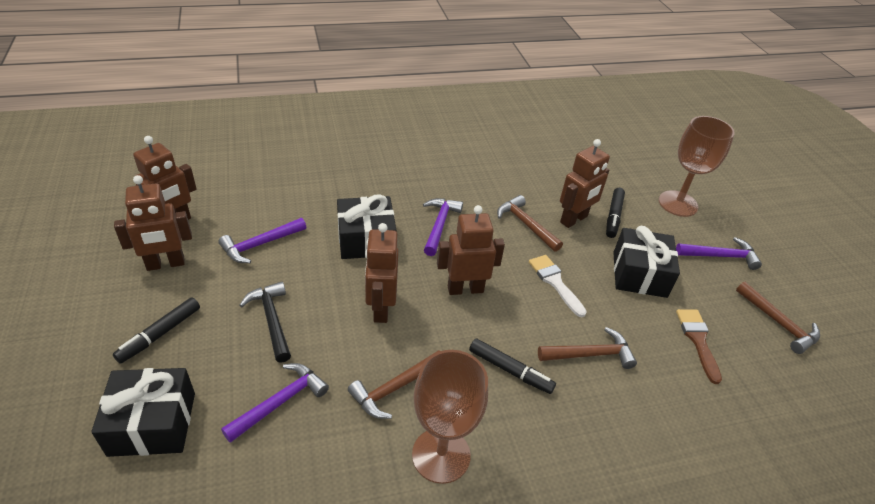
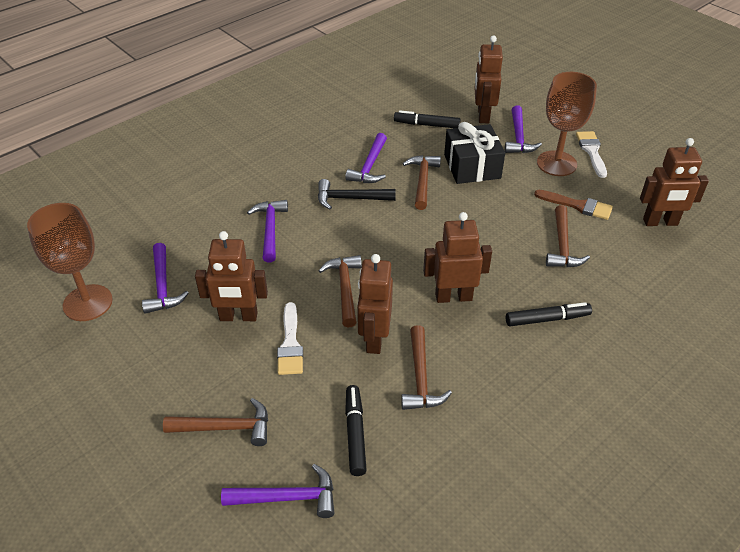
black gift: [91,368,195,457] [337,194,396,259] [613,226,680,298] = 3 -> [444,122,505,184] = 1
brown hammer: [348,350,440,419] [497,195,563,252] [538,327,637,369] [736,281,820,354] = 4 -> [163,398,268,446] [318,255,362,328] [401,325,452,410] [403,155,441,210] [546,205,590,267] = 5
purple hammer: [219,218,306,263] [221,363,329,443] [423,198,463,256] [676,237,762,270] = 4 -> [142,243,189,314] [221,464,334,518] [247,200,288,263] [345,133,387,183] [505,105,542,153] = 5
white brush: [529,255,587,317] = 1 -> [277,302,303,375] [576,131,607,178] = 2

